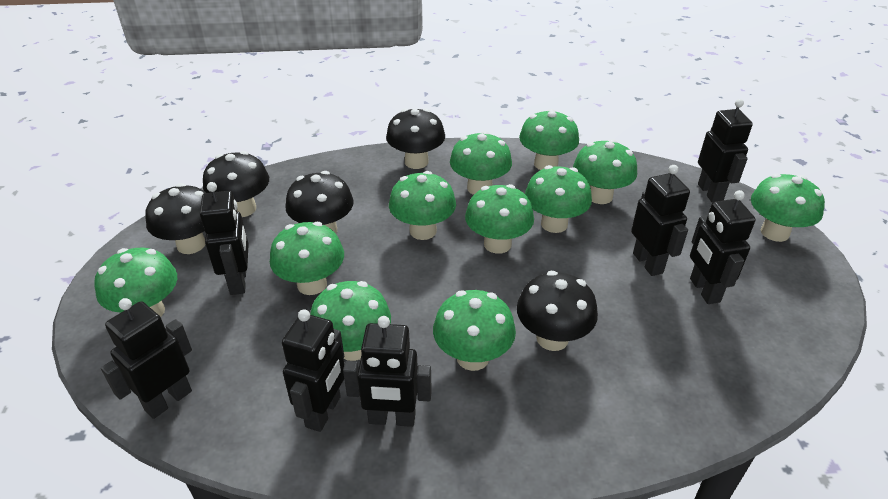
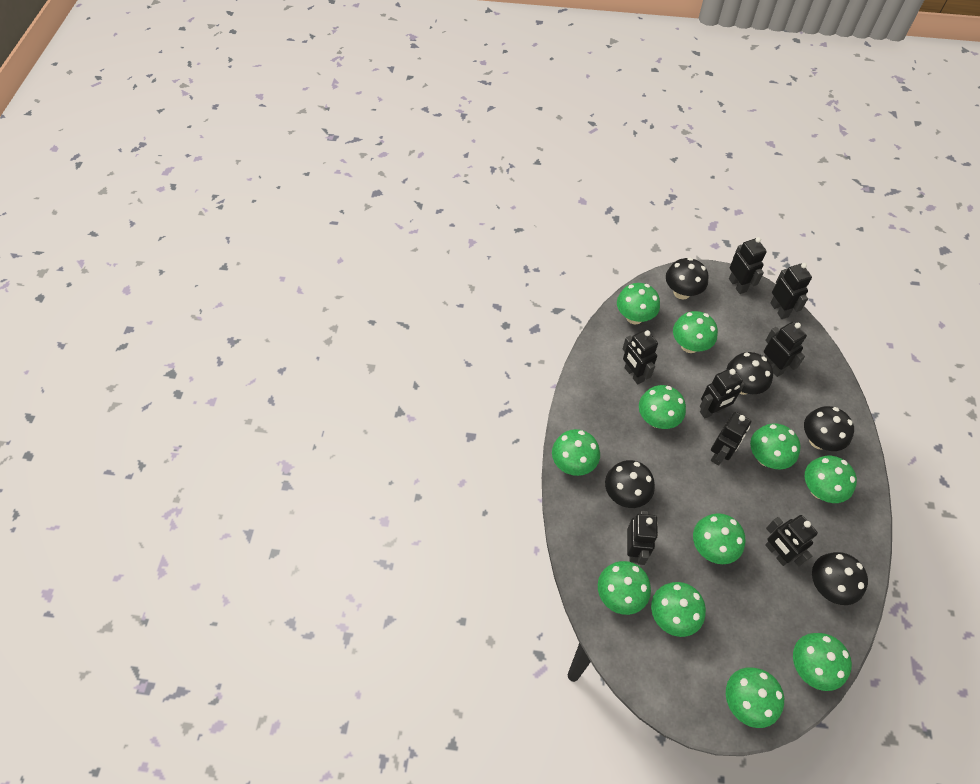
black robot: [101,298,192,419] [200,182,249,295] [282,309,344,432] [343,316,432,427] [631,165,690,276] [690,190,756,304] [698,99,753,203] = 7 -> [623,329,658,384] [627,511,658,565] [700,368,745,419] [711,412,751,466] [729,237,767,294] [764,322,807,377] [765,515,818,567] [770,263,812,319] = 8

